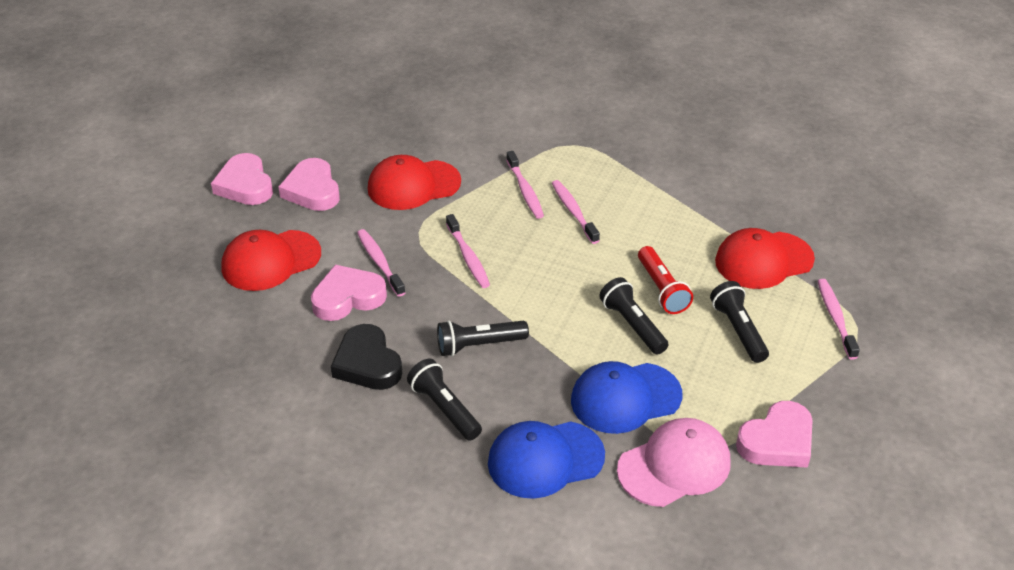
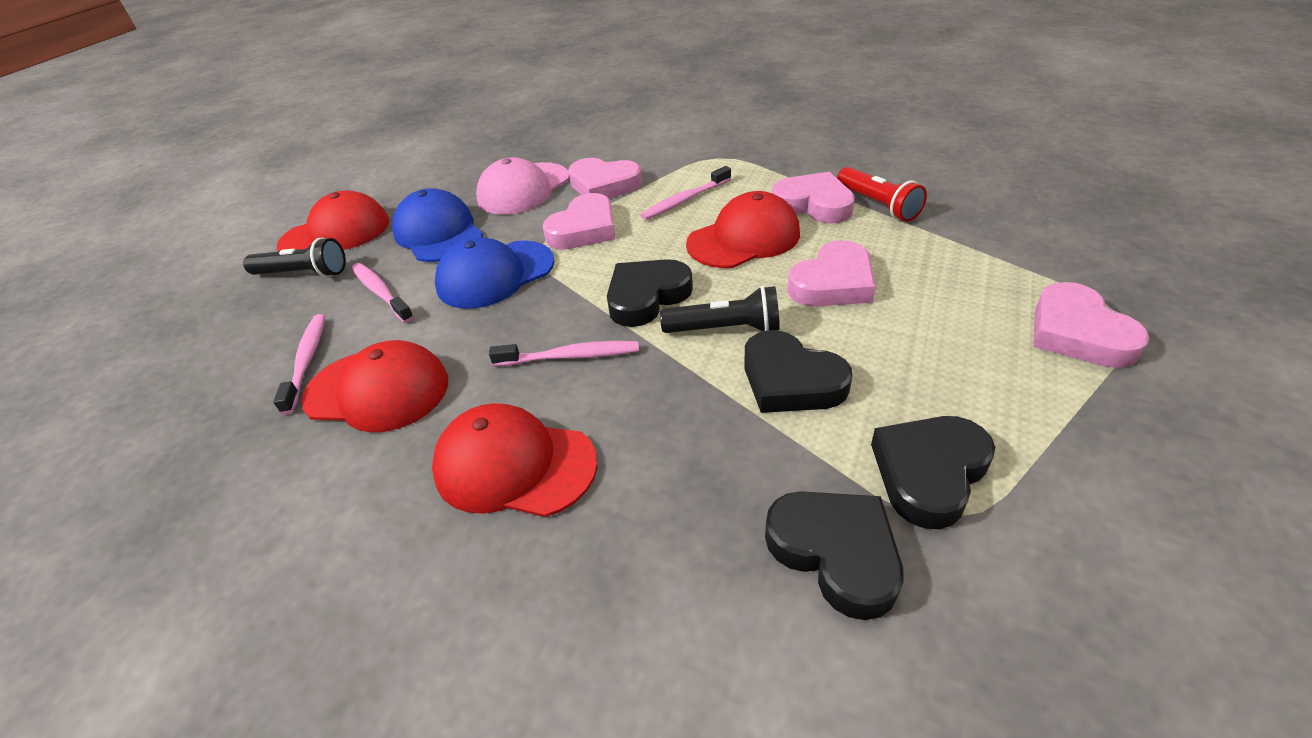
black flashlight: [407,359,482,441] [437,320,529,356] [599,277,669,355] [710,281,769,363] = 4 -> [243,238,346,277] [660,286,780,333] = 2
black heart: [331,324,402,390] = 1 -> [607,259,693,327] [744,330,852,413] [765,491,903,620] [871,416,995,529] = 4
pink heart: [211,153,273,205] [278,158,340,211] [311,265,387,321] [736,401,813,468] = 4 -> [542,193,615,249] [568,158,642,198] [772,172,855,223] [787,240,876,307] [1033,282,1150,368] = 5
pink toothbrush: [357,229,406,297] [446,214,490,288] [506,151,544,219] [552,180,600,244] [818,279,860,360] = 5 -> [273,314,325,414] [352,263,414,323] [489,341,639,366] [640,166,731,220] = 4
red cap: [221,230,321,291] [368,155,461,210] [715,228,815,289] = 3 -> [277,190,389,252] [301,340,448,432] [432,403,598,517] [686,191,800,268] = 4

